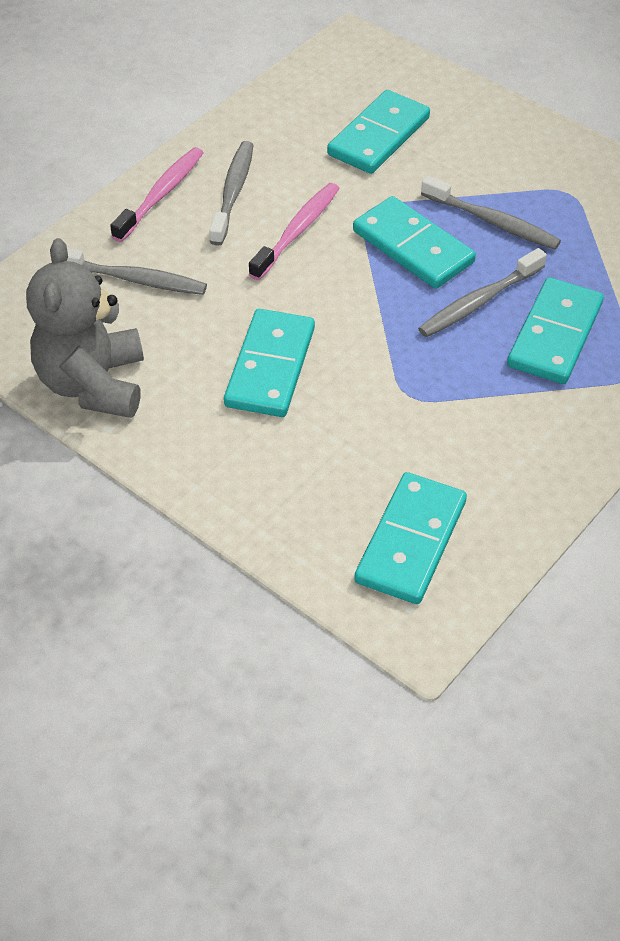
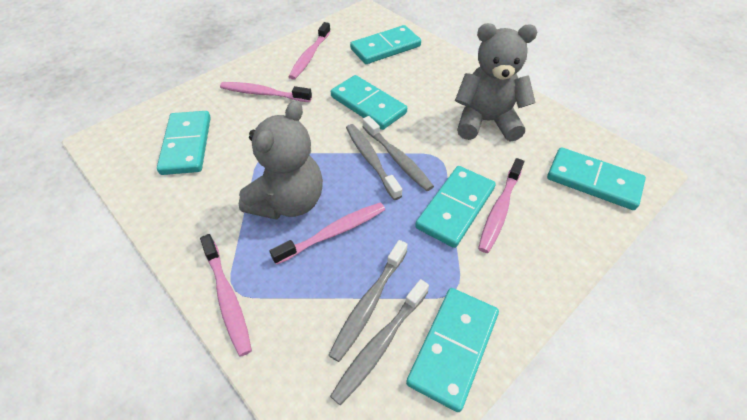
grey teddy bear: [26,238,144,418] = 1 -> [239,100,323,220] [455,23,537,142] = 2
pink toothbrush: [110,147,204,242] [249,183,340,280] = 2 -> [200,234,252,357] [220,82,312,102] [270,202,385,265] [288,22,331,80] [478,158,524,253] = 5
turquoise domino: [224,309,315,417] [327,90,430,174] [353,196,476,289] [354,472,467,604] [507,277,604,384] = 5 -> [157,111,211,175] [331,75,407,130] [350,25,421,64] [406,288,499,412] [415,166,496,248] [547,147,646,210] = 6

